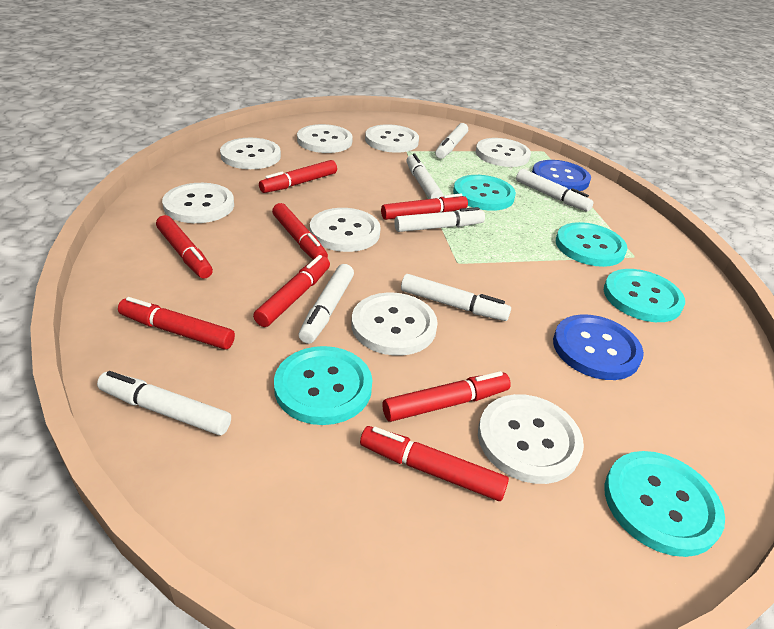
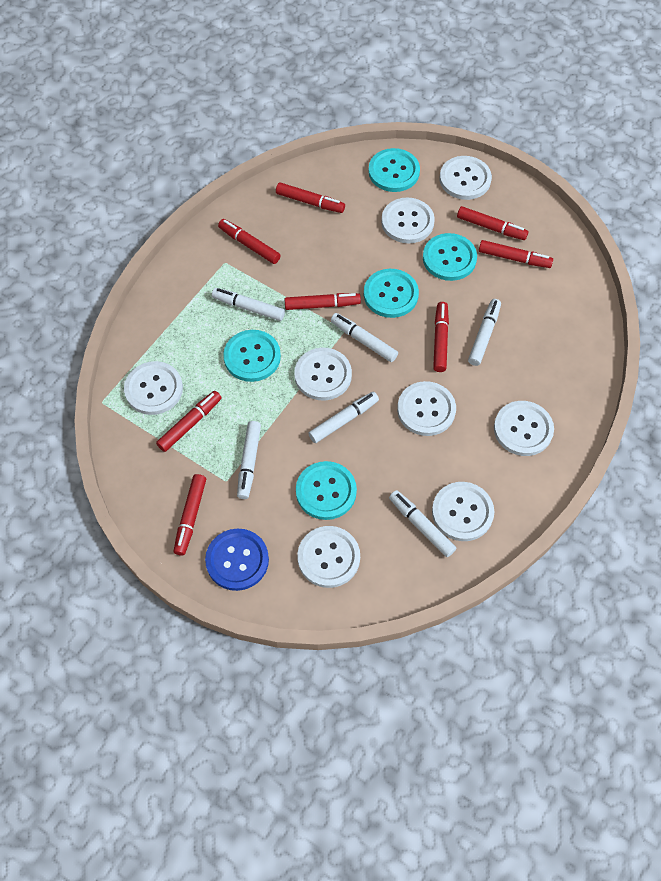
blue button: [532,160,591,191] [553,314,644,380] = 2 -> [205,529,269,591] = 1
white marker: [97,371,231,436] [299,264,354,344] [394,207,485,232] [401,274,511,321] [406,153,444,199] [435,123,468,159] [516,169,594,212] = 7 -> [212,288,285,321] [237,421,261,499] [308,392,379,443] [331,313,398,362] [389,490,456,557] [468,299,501,366] = 6

